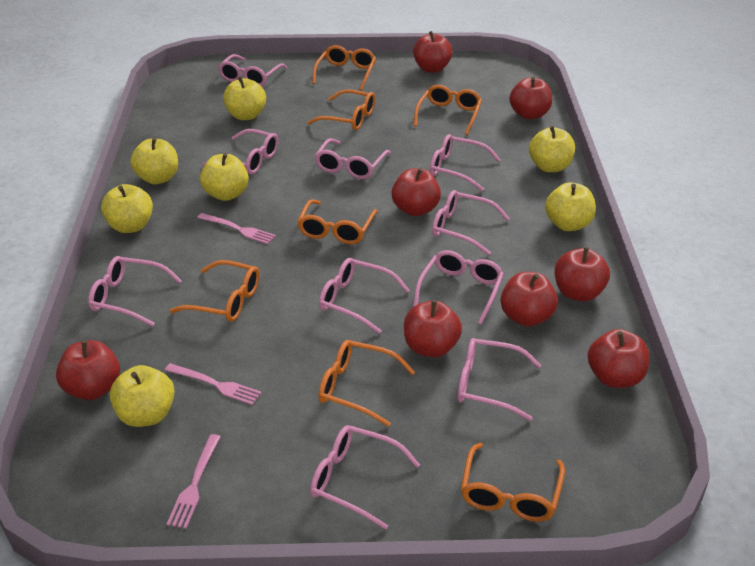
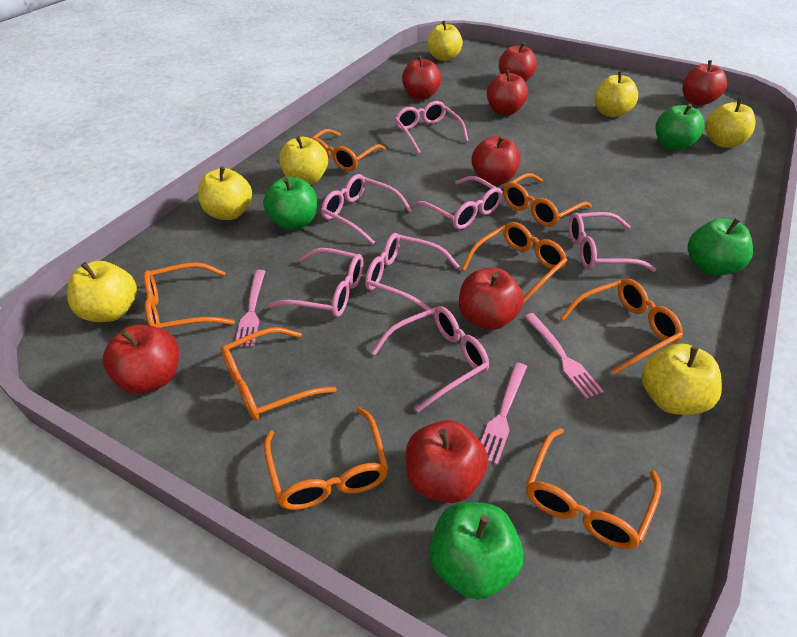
green apple: none = 0 -> [263,177,317,230] [429,502,523,600] [656,104,705,151] [687,218,753,275] = 4
orange glasses: [170,260,260,322] [297,199,378,244] [307,89,375,130] [312,45,376,90] [318,340,415,427] [414,85,482,135] [461,443,565,522] = 7 -> [144,262,235,328] [221,327,337,421] [264,407,389,510] [311,129,386,171] [462,222,568,304] [503,173,592,227] [526,428,661,549] [560,279,683,374] = 8
pink glasses: [88,256,182,327] [202,129,279,174] [218,54,287,87] [310,425,420,530] [315,138,391,179] [319,258,410,334] [413,250,504,325] [430,134,501,191] [432,190,510,255] [458,338,542,421] = 10 -> [268,248,363,317] [321,174,412,245] [365,233,459,315] [371,306,489,413] [394,101,468,154] [412,176,503,229] [569,212,656,272] = 7

